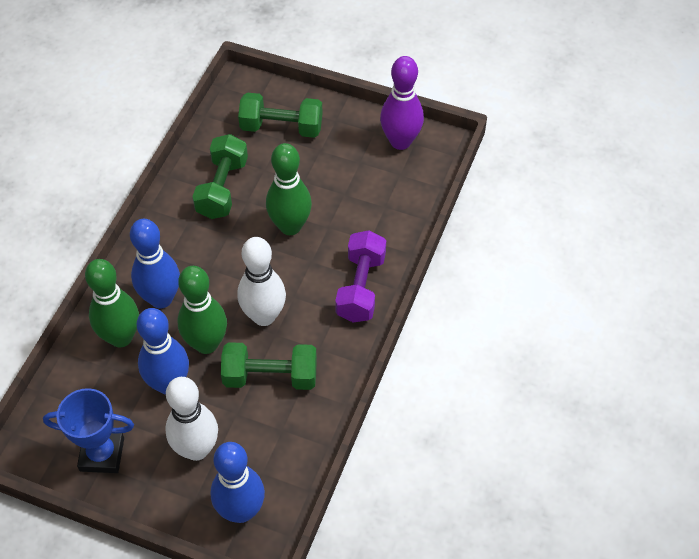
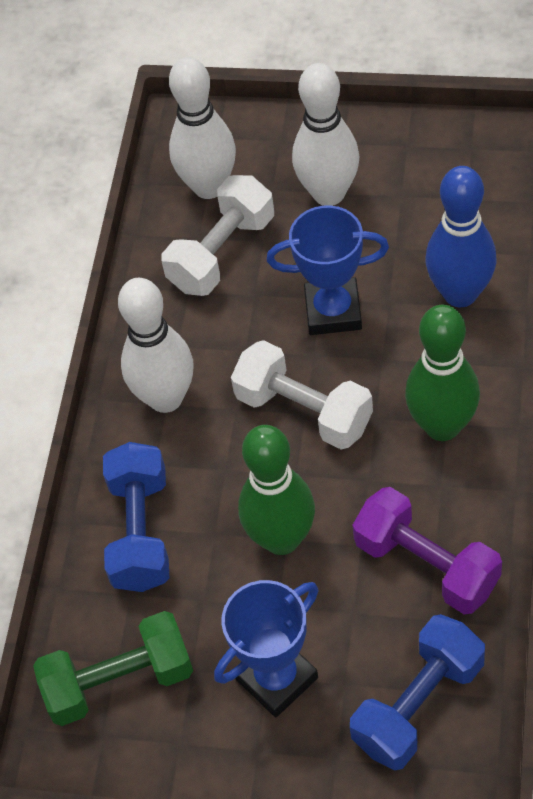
blue bowling pin: [130,219,180,309] [137,308,189,395] [211,442,265,523] = 3 -> [426,166,497,307] = 1
blue dumbbell: none = 0 -> [103,442,169,592] [350,614,485,771] = 2
blue trophy: [43,388,134,473] = 1 -> [214,580,319,717] [267,205,389,335] = 2
green bowling pin: [85,259,139,347] [177,266,227,354] [266,143,312,235] = 3 -> [238,425,315,555] [405,304,480,441] = 2
green dumbbell: [192,134,248,219] [221,342,317,390] [238,92,323,138] = 3 -> [33,611,193,726] = 1
purple bowling pin: [380,56,424,150] = 1 -> none = 0
white bowling pin: [165,377,218,461] [237,237,286,326] = 2 -> [118,278,194,413] [169,57,236,199] [292,63,359,206] = 3
white dumbbell: none = 0 -> [161,175,274,296] [231,340,373,450] = 2

